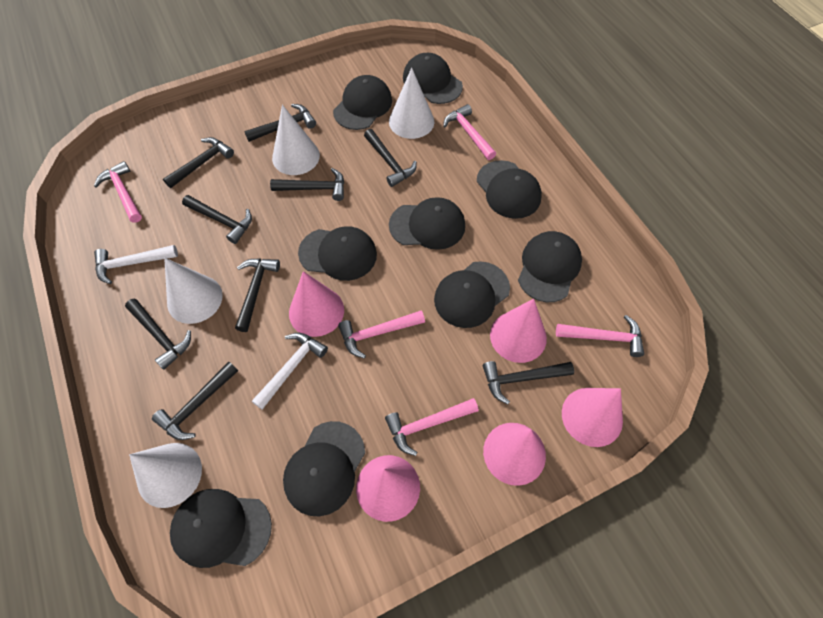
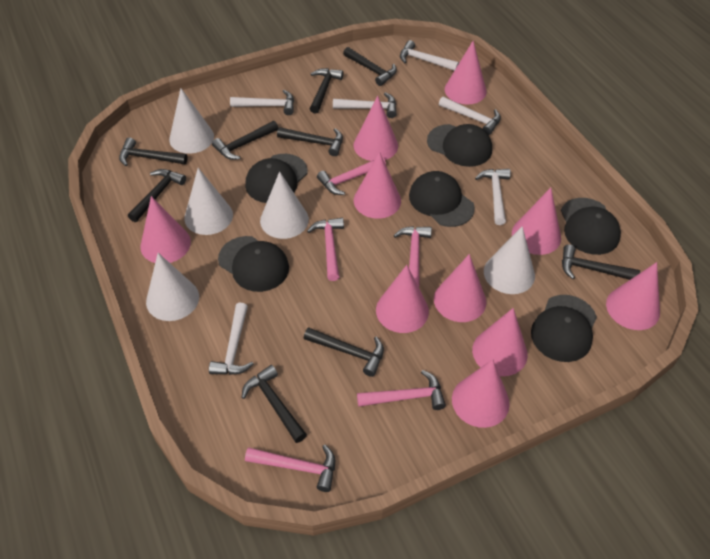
black cap: [170,489,272,568] [283,421,365,516] [298,226,377,281] [333,75,392,130] [389,197,465,250] [403,53,463,104] [434,261,510,328] [477,160,542,219] [518,231,582,302] = 9 -> [218,236,289,292] [245,154,308,203] [409,171,475,227] [427,124,492,167] [531,295,597,362] [561,198,621,255] = 6
pink cone: [289,271,344,337] [356,455,420,522] [483,423,546,486] [490,299,547,363] [562,388,623,447] = 5 -> [140,196,191,263] [353,96,398,161] [354,152,401,219] [376,265,429,333] [434,254,486,322] [445,41,487,104] [452,359,510,428] [472,308,528,376] [512,188,561,255] [606,262,660,330] = 10
white cone: [129,443,202,508] [164,258,223,324] [272,105,320,175] [389,68,434,139] = 4 -> [146,253,199,321] [169,88,214,154] [184,168,233,235] [260,171,309,239] [484,226,535,294] = 5
white hammer: [94,245,178,284] [252,333,328,410] = 2 -> [209,303,253,375] [230,90,294,115] [333,92,397,118] [400,40,459,71] [439,96,501,135] [475,169,511,225] = 6

